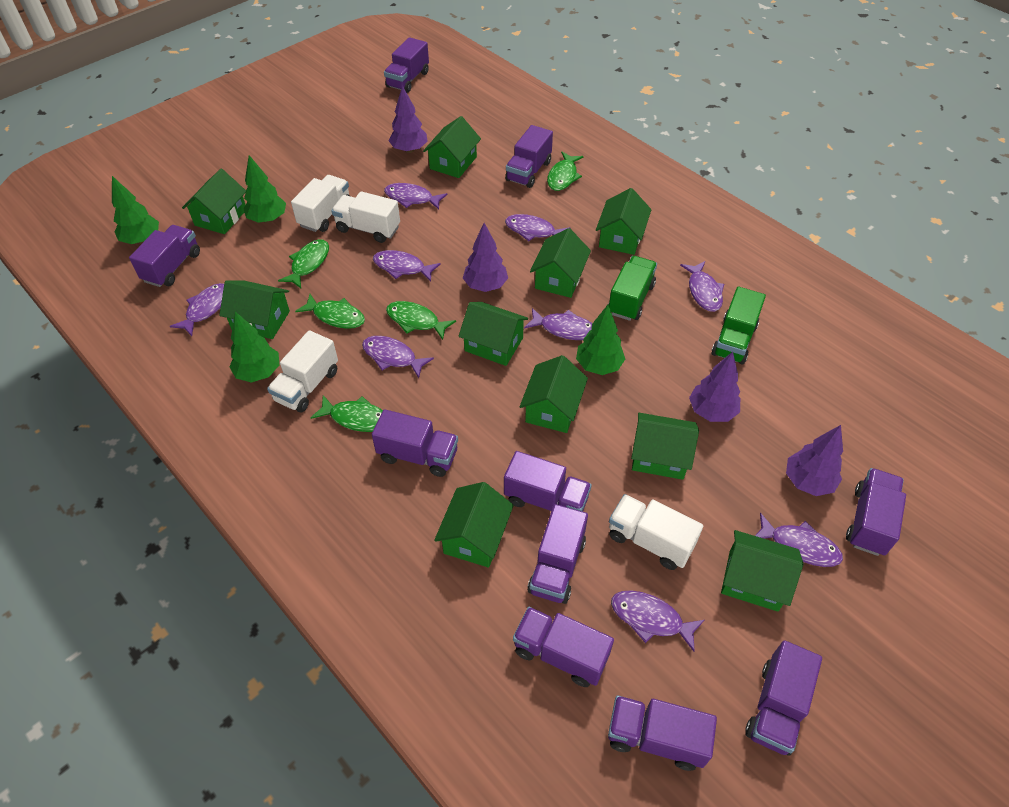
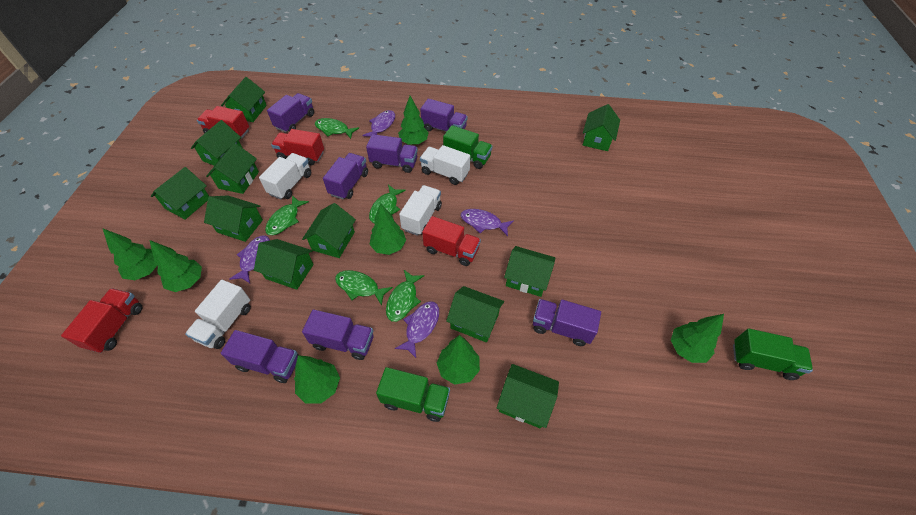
green house: [182,169,246,234] [219,280,290,339] [423,116,481,178] [434,482,514,568] [458,302,528,366] [520,355,588,433] [530,228,591,298] [596,188,651,255] [631,413,699,480] [721,530,804,612] = 10 -> [151,167,209,220] [191,120,242,166] [204,196,263,242] [206,143,259,194] [221,77,267,122] [254,239,314,290] [302,203,356,258] [446,286,504,342] [497,364,559,428] [504,246,555,297] [583,104,620,151] = 11
green tree: [112,176,159,244] [229,312,279,383] [243,155,286,223] [576,305,625,375] = 4 -> [103,229,158,280] [149,240,202,292] [294,355,340,404] [370,203,406,255] [398,96,429,145] [437,335,480,385] [671,314,724,363] = 7
green truck: [608,256,657,321] [711,287,766,364] = 2 -> [376,367,450,422] [443,125,492,169] [733,329,813,380] = 3
purple fish: [170,283,224,336] [362,336,434,378] [373,250,441,282] [384,183,447,209] [505,214,571,241] [524,308,592,340] [611,591,704,652] [680,261,724,312] [755,513,843,567] = 9 -> [229,235,270,283] [362,110,395,137] [395,301,439,358] [461,209,514,236] = 4
purple tree: [389,85,428,153] [463,223,508,292] [689,352,740,422] [786,425,843,496] = 4 -> none = 0
purple truck: [129,225,200,287] [372,409,458,477] [384,37,429,93] [504,451,592,512] [505,125,553,188] [513,607,614,687] [527,504,588,604] [608,695,717,771] [745,640,822,756] [846,468,906,556] = 10 -> [221,330,298,383] [267,93,314,133] [302,310,374,360] [323,153,368,199] [366,134,418,173] [420,99,468,132] [533,299,601,346] = 7
red truck: none = 0 -> [61,288,143,353] [197,106,249,139] [271,129,324,165] [422,216,481,266] = 4

